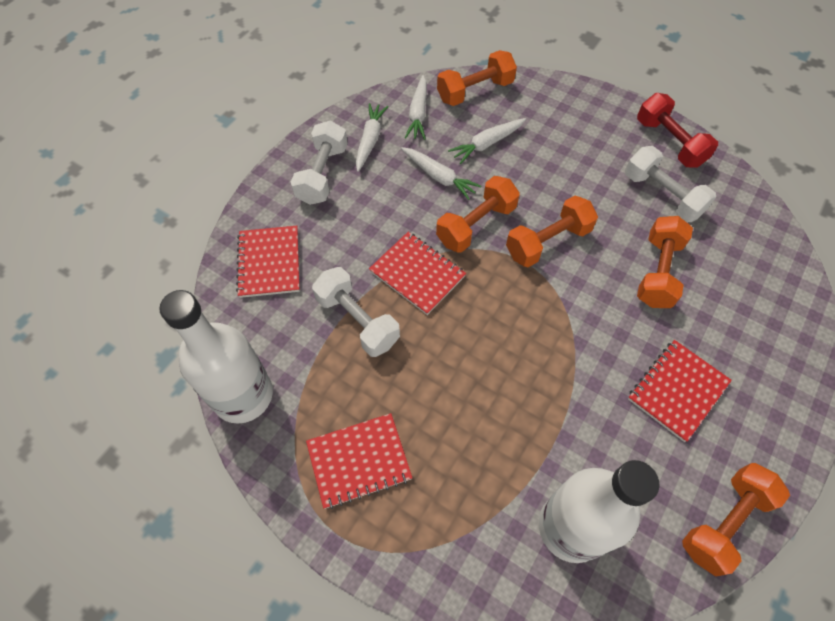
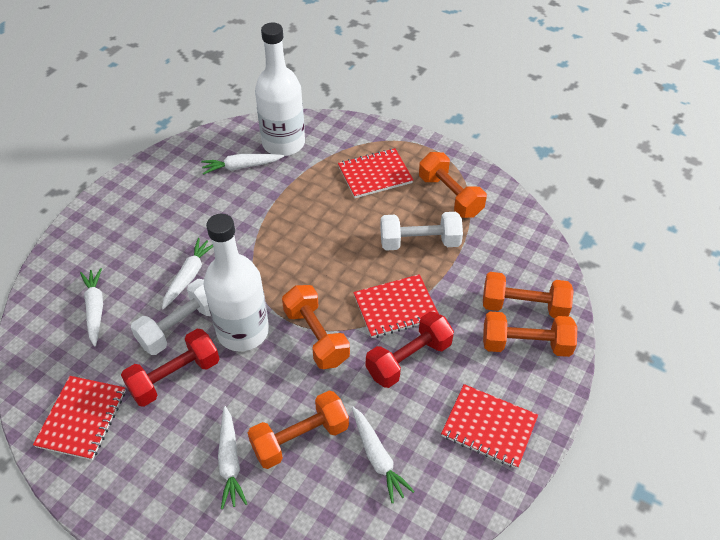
red dumbbell: [637,93,718,168] = 1 -> [121,329,219,407] [366,311,454,388] = 2
white carrot: [356,103,389,172] [401,147,481,200] [405,75,427,140] [448,118,526,164] = 4 -> [80,268,103,347] [162,238,213,310] [201,154,284,175] [218,406,247,509] [352,407,415,503] = 5
white dumbbell: [291,120,348,205] [312,267,400,357] [625,146,716,222] = 3 -> [131,279,211,355] [380,212,463,251] = 2

